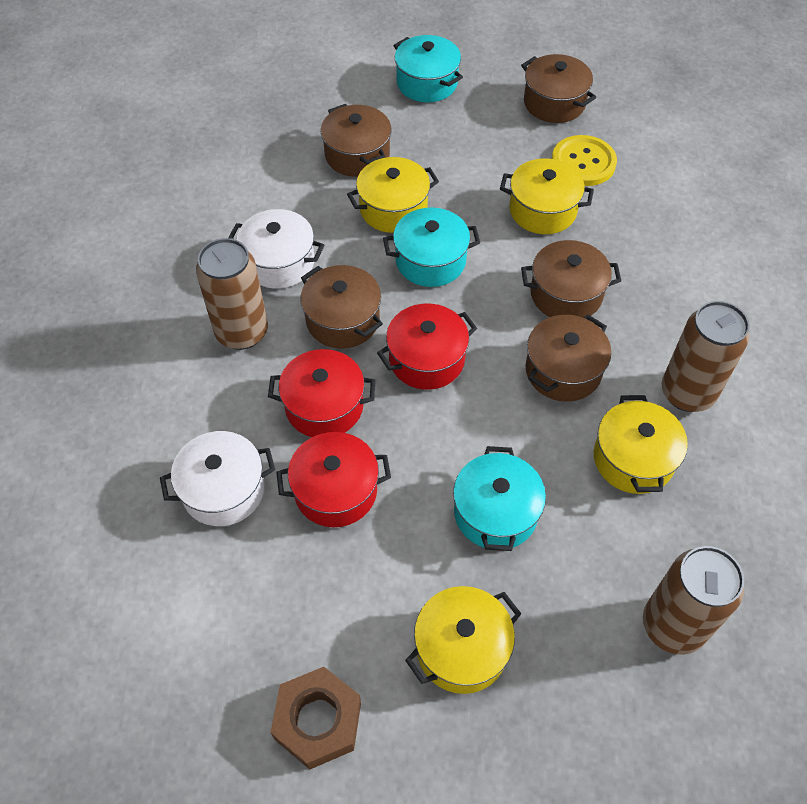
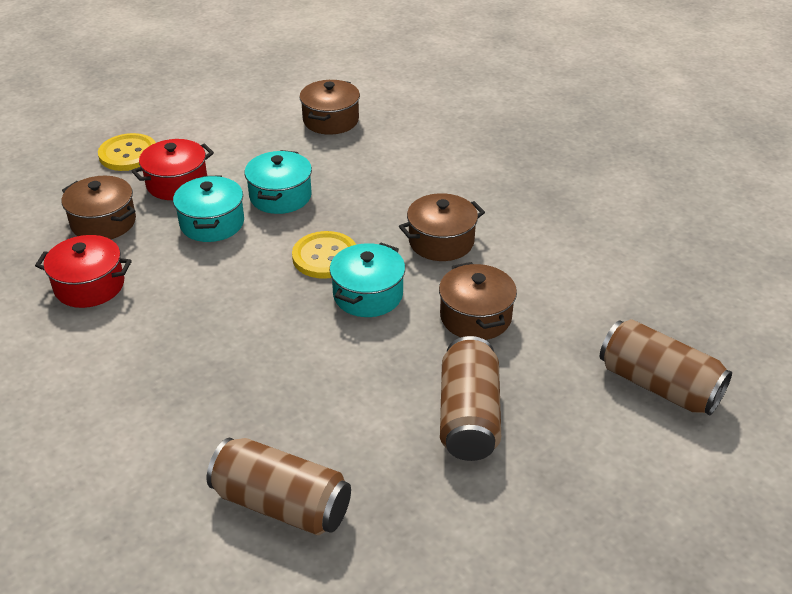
brown nut: [270,667,361,769] = 1 -> none = 0
brown pot: [301,265,383,349] [321,104,391,177] [521,54,596,123] [521,240,621,318] [525,314,611,402] = 5 -> [62,176,136,239] [299,80,360,135] [399,193,485,261] [439,262,517,340] = 4
red pot: [268,349,376,437] [276,432,391,527] [377,304,477,390] = 3 -> [35,235,132,308] [132,139,214,200] = 2
white pot: [160,431,275,526] [228,209,324,289] = 2 -> none = 0
yellow button: [552,135,617,186] = 1 -> [98,133,156,171] [292,231,356,279] = 2
yellow pot: [347,157,439,233] [405,586,521,694] [500,158,594,234] [594,395,688,494] = 4 -> none = 0

